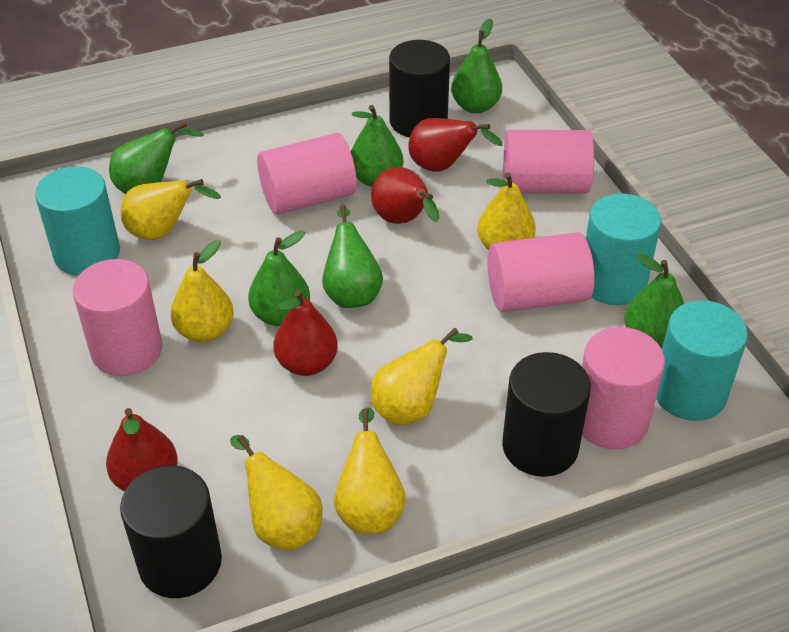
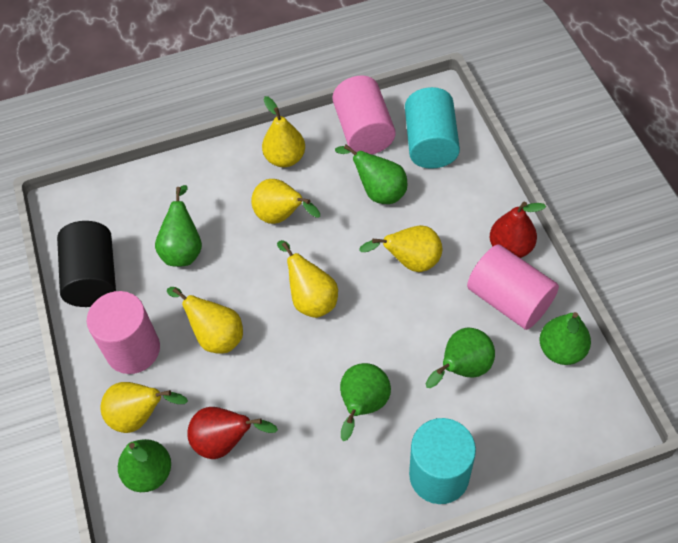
black cylinder: [120,465,222,598] [389,40,450,137] [502,352,591,477] = 3 -> [57,221,116,307] = 1
pink cylinder: [73,259,163,376] [257,133,357,214] [488,232,595,312] [503,130,594,194] [582,327,665,450] = 5 -> [87,291,160,374] [332,75,396,155] [467,244,559,330] = 3
red pear: [106,408,178,491] [274,290,338,376] [371,167,439,224] [408,118,503,172] = 4 -> [187,407,278,459] [490,201,546,258] = 2
turquoise cylinder: [35,166,120,276] [586,193,661,305] [656,300,748,421] = 3 -> [405,87,460,169] [409,418,476,504] = 2

